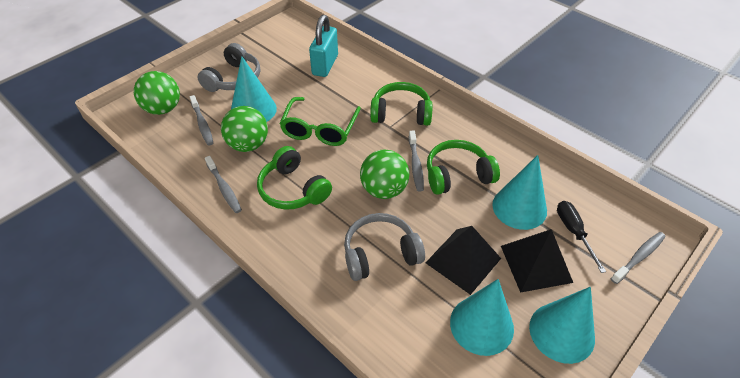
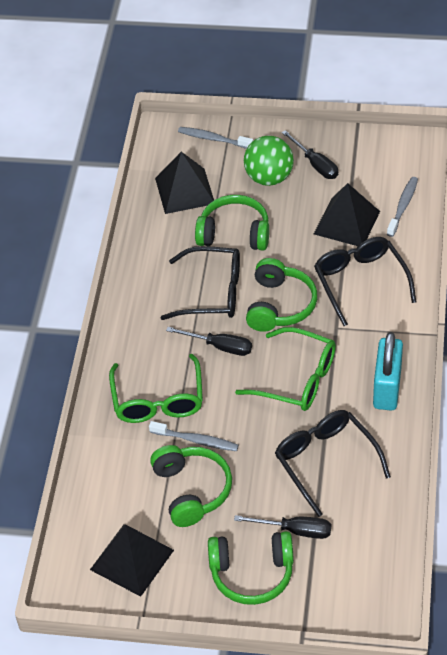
black glasses: none = 0 -> [161,246,240,320] [275,410,391,517] [314,237,416,326] = 3
black pyramid: [425,226,501,295] [501,229,573,293] = 2 -> [90,524,174,597] [155,152,214,214] [314,183,380,246] = 3
black screwdriver: [557,201,606,273] = 1 -> [166,327,252,356] [234,515,331,539] [282,130,338,179] = 3
green ball: [134,71,180,115] [221,106,268,152] [360,150,409,199] = 3 -> [244,136,294,186] = 1
green glasses: [279,97,361,146] = 1 -> [109,354,203,423] [235,327,336,411] = 2
green headphones: [257,146,332,210] [370,82,433,126] [427,140,500,195] = 3 -> [150,445,232,527] [195,195,269,251] [208,531,294,605] [246,258,317,332] = 4
grey headphones: [198,43,260,92] [344,213,425,281] = 2 -> none = 0
grey toothbrush: [190,95,213,146] [205,156,242,213] [409,131,424,191] [611,232,666,284] = 4 -> [149,421,239,451] [178,127,253,149] [387,177,418,237] = 3
turquoise cone: [231,56,277,122] [450,279,514,356] [492,155,547,230] [529,287,595,364] = 4 -> none = 0

